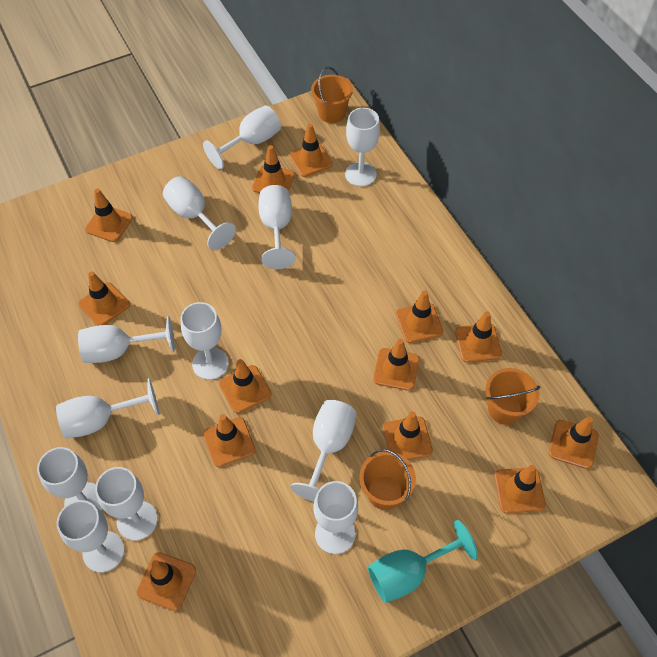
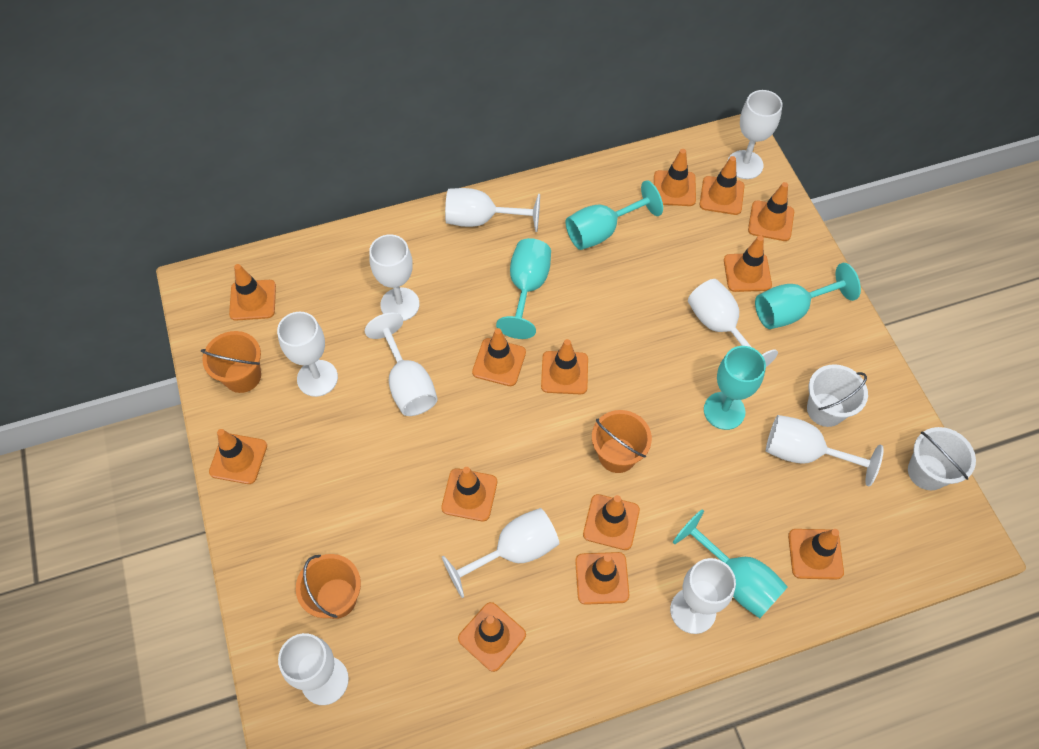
turquoise goblet: [368,520,478,603] = 1 -> [496,238,551,339] [566,180,663,250] [673,509,788,618] [704,346,766,430] [755,263,861,329] = 5
white bucket: none = 0 -> [807,364,868,427] [908,427,976,490] = 2
white goblet: [37,447,102,510] [56,378,159,439] [57,500,125,573] [78,316,175,363] [95,467,158,541] [163,176,236,250] [180,302,229,380] [203,106,281,169] [258,185,296,269] [291,400,357,502] [314,481,358,554] [345,108,380,187] = 12 -> [277,311,338,397] [278,633,349,705] [365,313,438,416] [369,234,420,321] [442,508,559,598] [445,188,540,232] [670,558,736,634] [688,279,778,367] [728,90,782,179] [766,415,884,487] = 10

